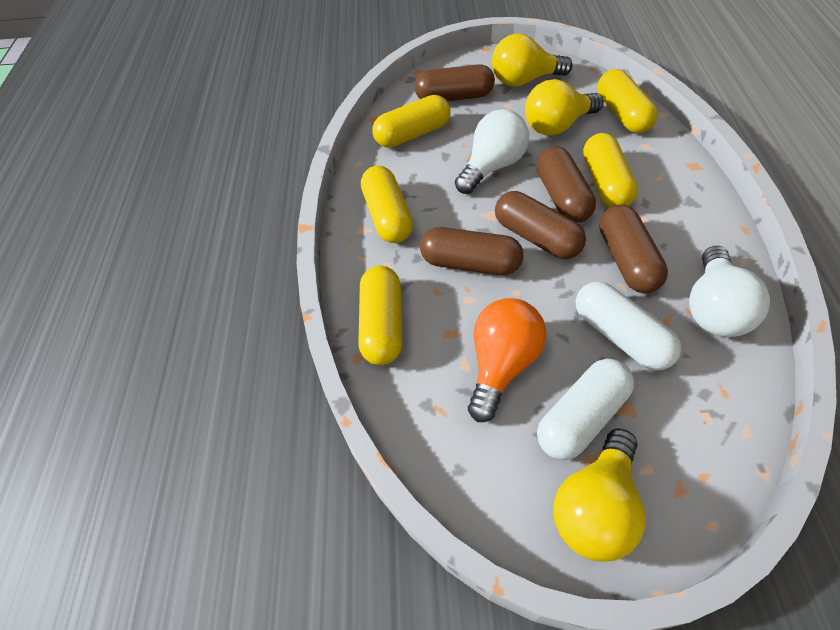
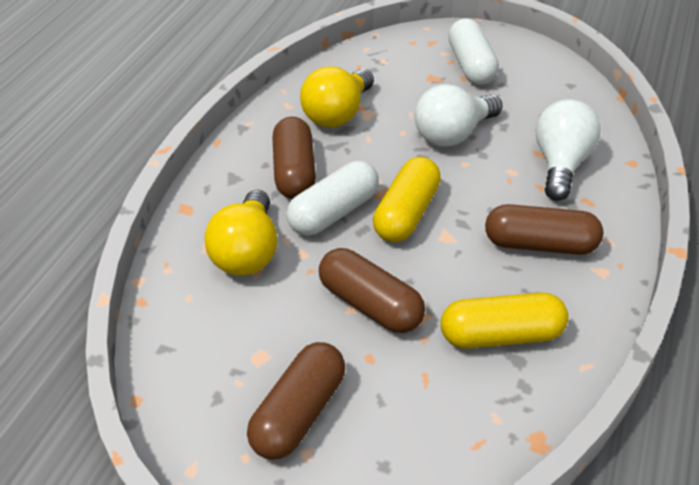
brown capsule: [415,64,495,101] [420,227,523,275] [495,191,586,259] [536,146,596,223] [599,205,668,293] = 5 -> [247,342,345,460] [272,117,316,199] [319,248,425,333] [485,204,603,255] = 4
orange light bulb: [468,298,546,422] = 1 -> none = 0
yellow capsule: [358,266,402,365] [361,166,413,243] [372,95,451,148] [583,133,638,208] [597,69,658,133] = 5 -> [373,157,441,242] [441,293,568,349] = 2
yellow light bulb: [492,33,573,87] [525,79,604,136] [553,429,645,562] = 3 -> [204,190,277,276] [300,66,374,127] = 2

